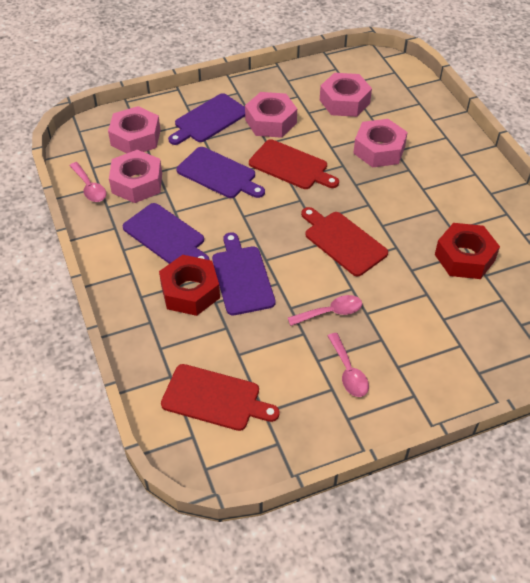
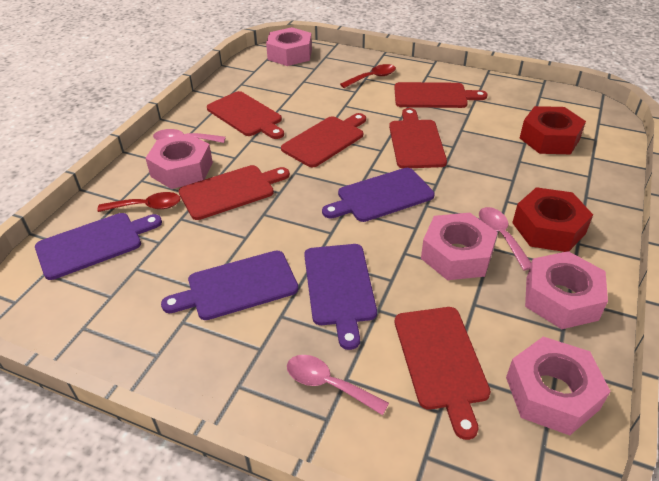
red cutting board: [161,364,280,431] [249,139,339,189] [301,207,388,276] = 3 -> [179,165,290,220] [207,91,284,139] [281,113,366,167] [389,108,447,168] [394,82,488,108] [395,307,491,440] = 6
red spoon: none = 0 -> [97,192,181,212] [340,64,396,88] = 2

